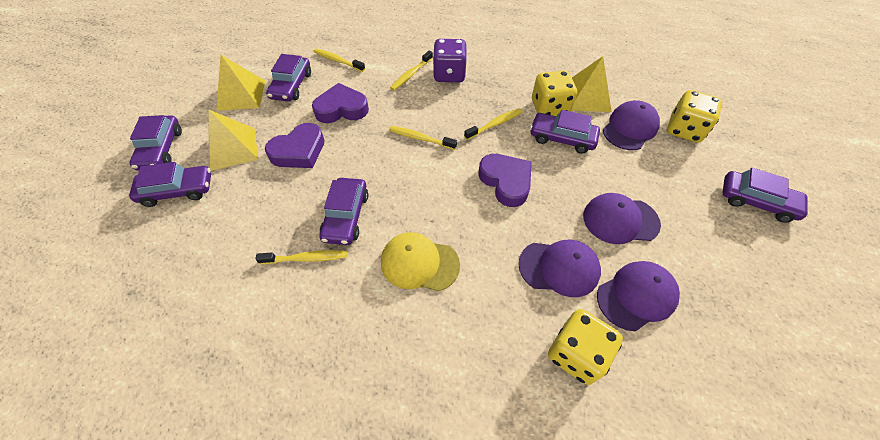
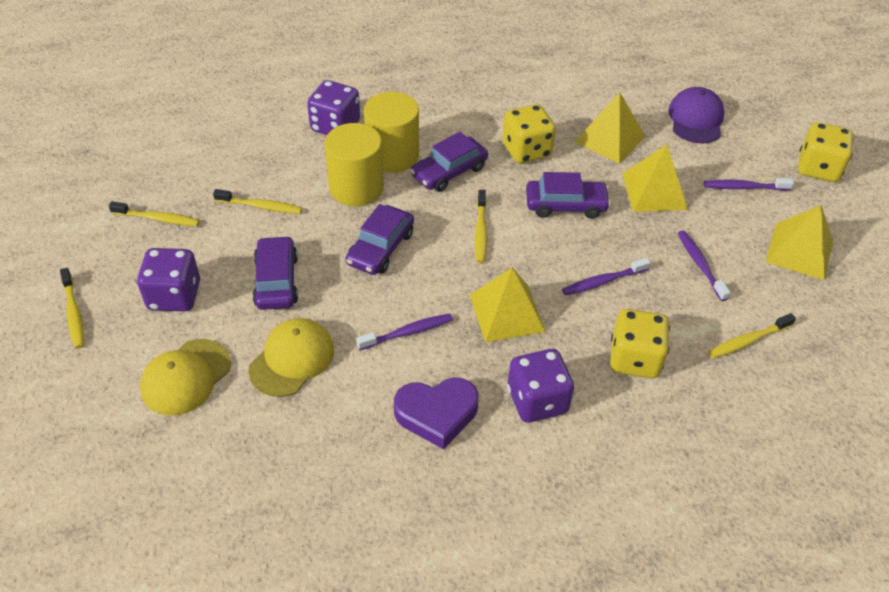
purple cap: [518,240,601,297] [583,193,661,244] [597,261,680,331] [603,100,660,150] = 4 -> [668,87,725,143] = 1
purple car: [129,115,182,170] [129,162,211,207] [266,54,311,101] [320,178,368,245] [530,110,600,154] [723,168,809,223] = 6 -> [253,236,298,310] [346,204,414,275] [410,132,488,192] [526,172,611,219] = 4
purple dice: [433,39,467,82] = 1 -> [137,248,200,311] [307,80,360,135] [507,349,574,423] = 3
purple heart: [265,123,324,168] [312,83,369,123] [479,154,532,207] = 3 -> [394,378,479,449] = 1
purple toothbrush: none = 0 -> [356,313,453,350] [562,258,651,296] [678,231,730,301] [704,178,794,191] = 4
yellow cap: [381,232,460,291] = 1 -> [140,339,231,415] [248,318,334,397] = 2
yellow cylinder: none = 0 -> [325,123,384,206] [364,92,419,173] = 2
yellow pyramid: [209,110,258,171] [216,55,265,111] [572,56,612,112] = 3 -> [470,267,546,343] [575,92,645,164] [622,145,688,212] [765,205,833,280] = 4

